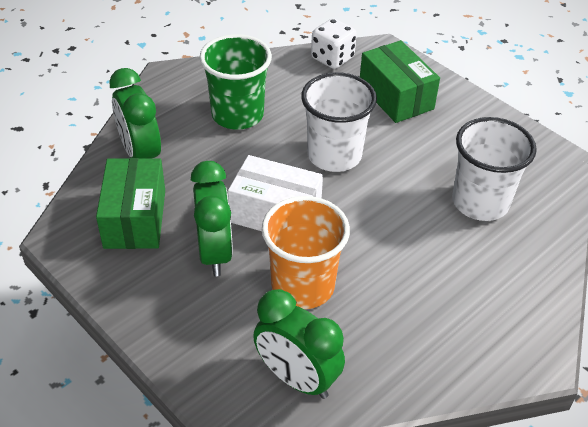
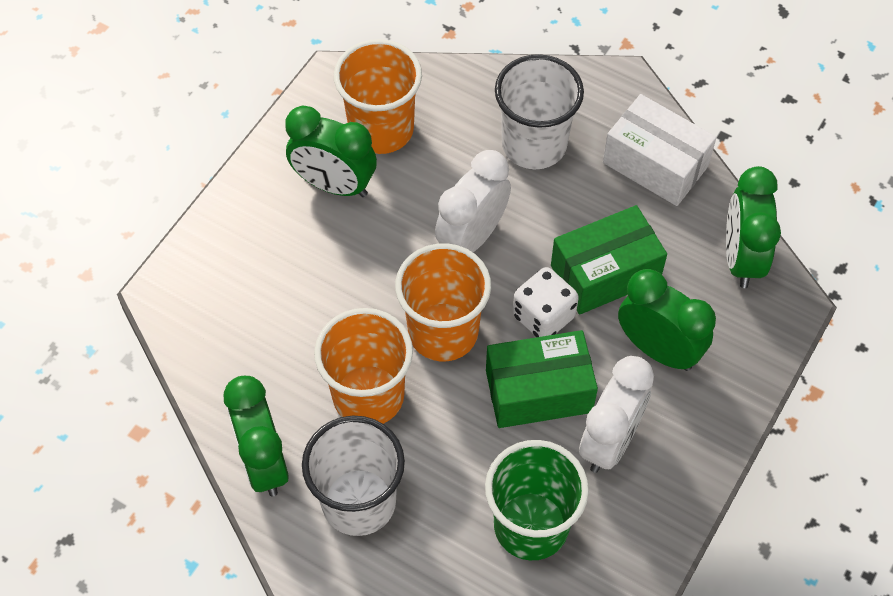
green clock: [109,68,161,158] [191,161,233,276] [253,289,345,399] = 3 -> [224,376,289,497] [285,105,377,197] [618,269,716,371] [726,166,781,288] = 4
orange cup: [262,196,350,309] = 1 -> [314,308,413,424] [334,39,422,154] [395,243,491,361] = 3
white clock: none = 0 -> [435,150,511,252] [579,356,654,473] = 2

